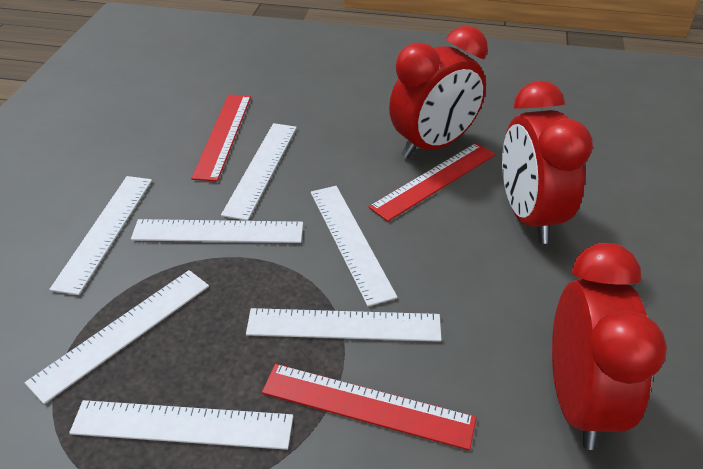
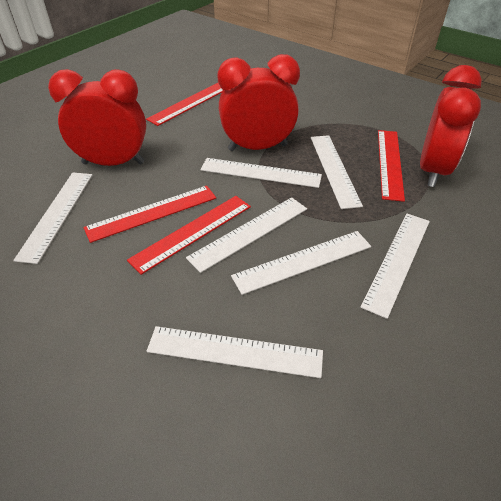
red ruler: [191,95,251,181] [262,364,477,450] [369,143,496,222] = 3 -> [83,186,216,243] [127,196,251,275] [146,83,223,126] [378,130,405,202] = 4

